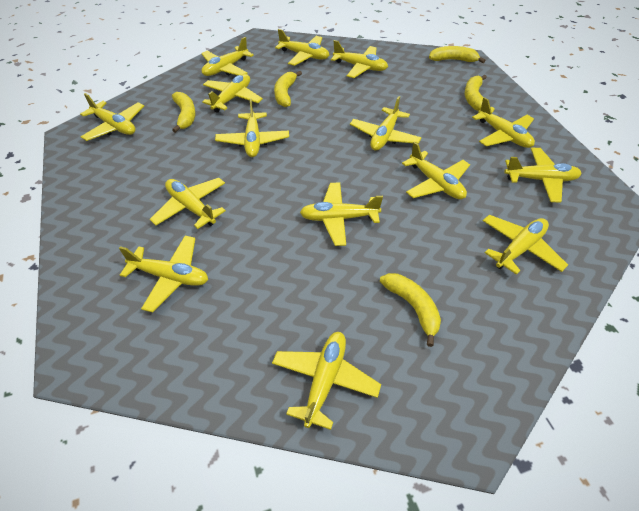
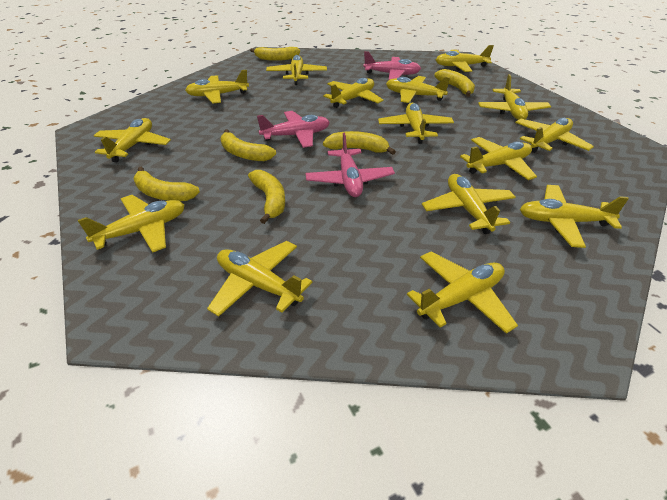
pink plane: none = 0 -> [257,111,330,148] [305,133,395,197] [363,51,421,80] = 3
yellow banana: [172,92,196,133] [274,71,302,107] [380,273,441,347] [429,46,485,63] [465,75,487,111] = 5 -> [134,167,200,201] [221,129,276,161] [248,170,285,224] [250,47,300,61] [323,131,396,155] [434,69,475,97] = 6

